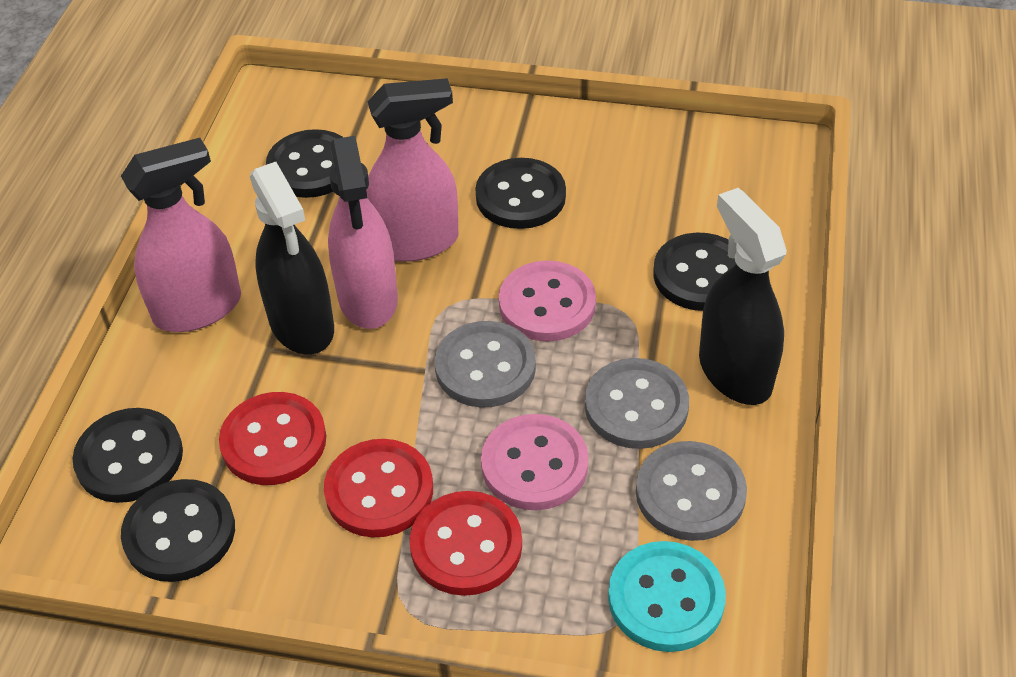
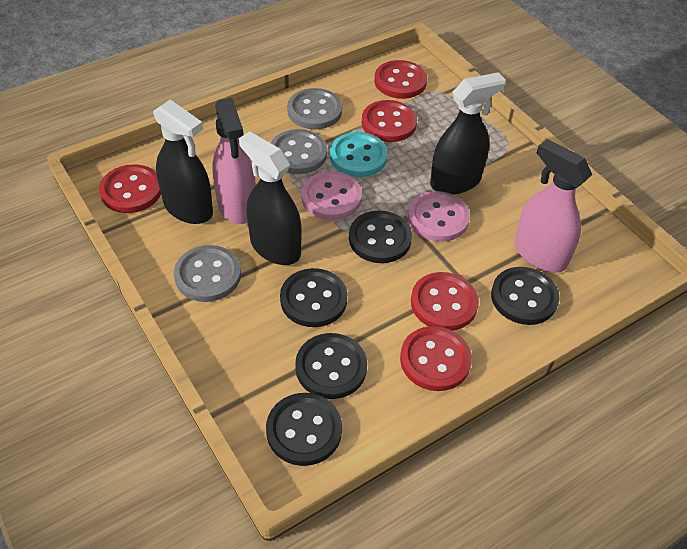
black spray bottle: [250,162,334,355] [699,188,787,405] = 2 -> [153,99,213,224] [239,131,302,265] [430,72,506,195] = 3
pink spray bottle: [121,138,241,332] [328,136,398,329] [366,78,459,262] = 3 -> [212,98,256,224] [514,139,592,272] = 2
red button: [219,392,326,485] [324,439,433,538] [410,491,522,596] = 3 -> [99,164,161,213] [361,100,417,142] [374,60,427,99] [400,326,472,391] [411,272,479,331] = 5

